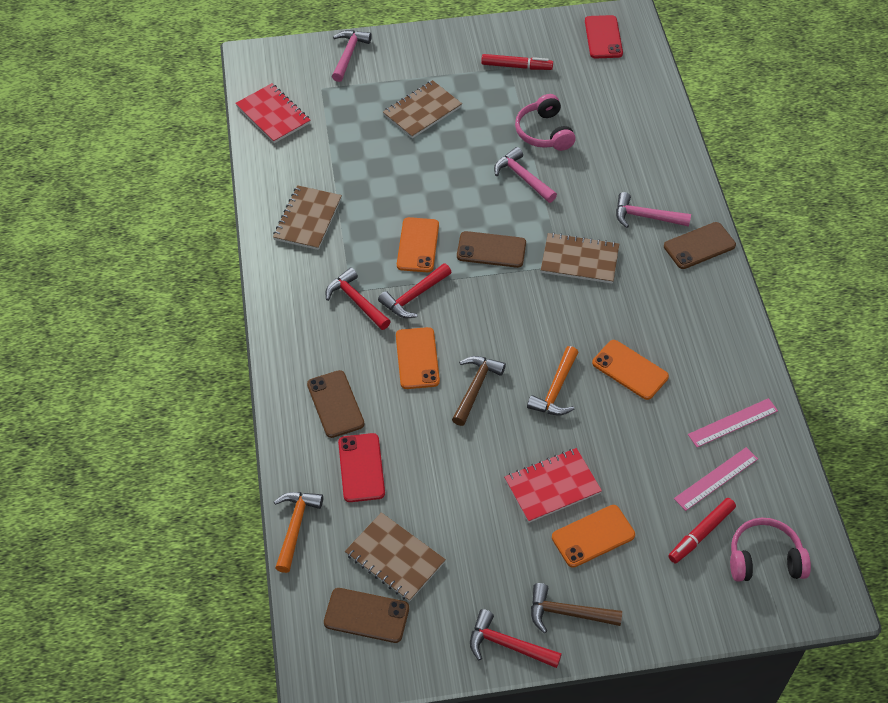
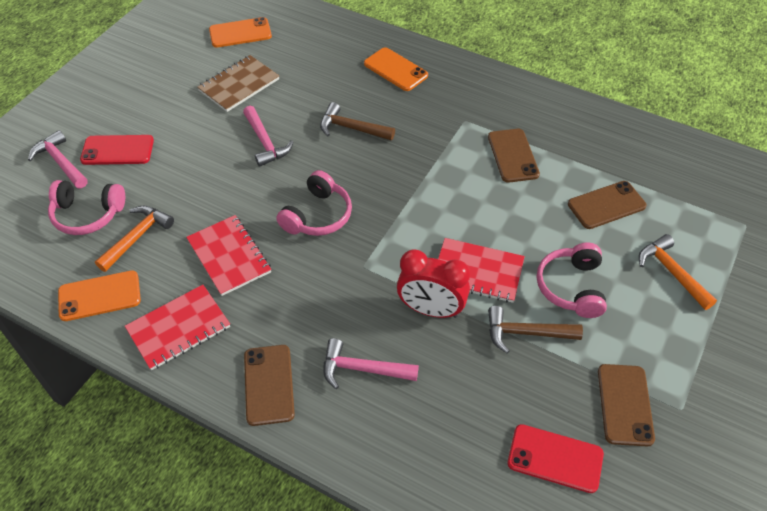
brown notebook: [273,185,342,250] [345,512,446,602] [383,80,462,139] [541,233,619,284] = 4 -> [197,55,279,112] = 1
orange phone: [396,327,440,389] [397,217,439,272] [552,505,635,568] [592,340,669,400] = 4 -> [58,270,141,321] [209,17,272,48] [364,47,428,91] = 3
pink headphones: [515,94,576,151] [730,518,811,582] = 2 -> [48,180,125,235] [276,170,352,236] [537,243,607,318] = 3
pink ruler: [674,447,758,511] [688,398,778,447] = 2 -> none = 0
red clock: none = 0 -> [397,249,470,318] = 1
red hammer: [326,267,391,330] [378,263,452,318] [470,609,562,668] = 3 -> none = 0
red marker: [481,54,553,70] [668,498,736,563] = 2 -> none = 0
red notebook: [235,83,311,143] [504,448,602,523] = 2 -> [125,285,230,370] [186,215,271,296] [438,238,525,303] = 3

